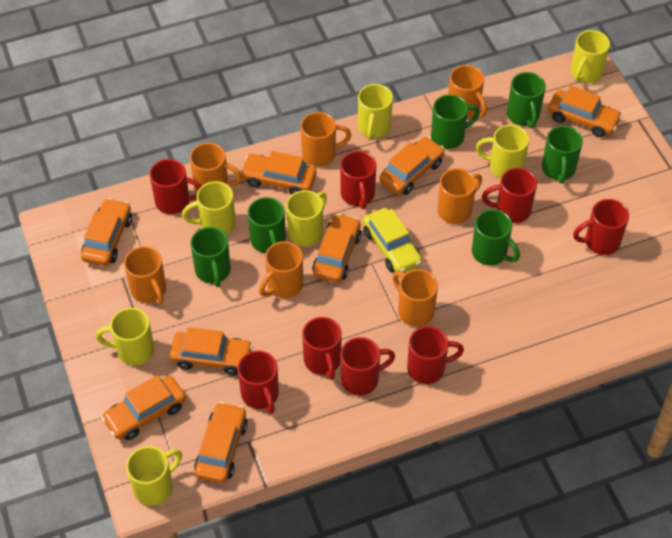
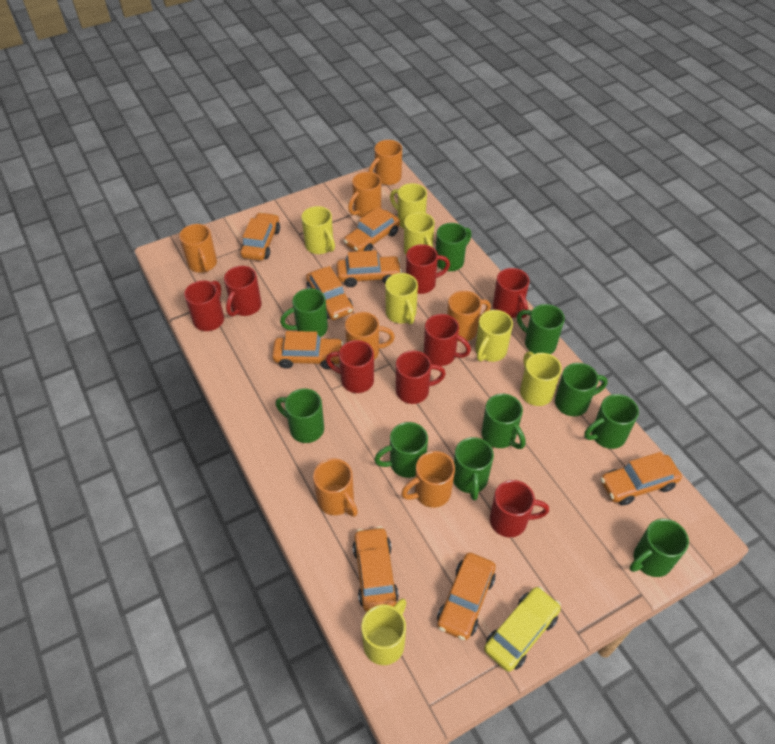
green mug: [190,227,231,287] [248,197,286,253] [431,95,480,149] [472,209,520,266] [507,72,546,128] [542,126,583,184] = 6 -> [275,388,324,443] [280,288,328,337] [374,422,428,478] [436,223,471,271] [453,437,494,501] [481,394,526,449] [517,304,565,354] [555,363,608,416] [584,394,639,449] [630,519,689,577] = 10

